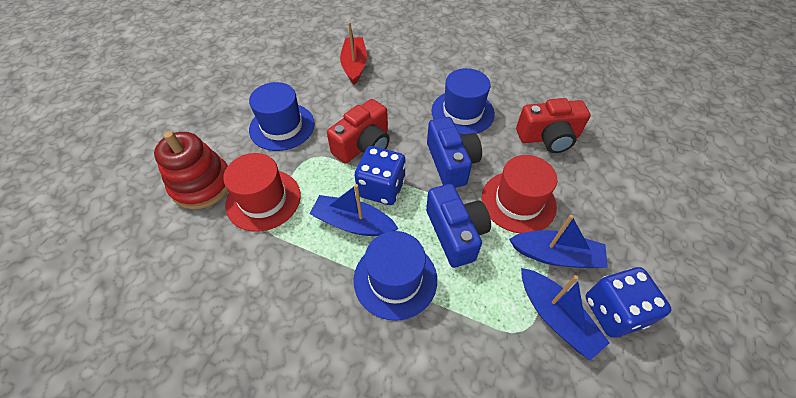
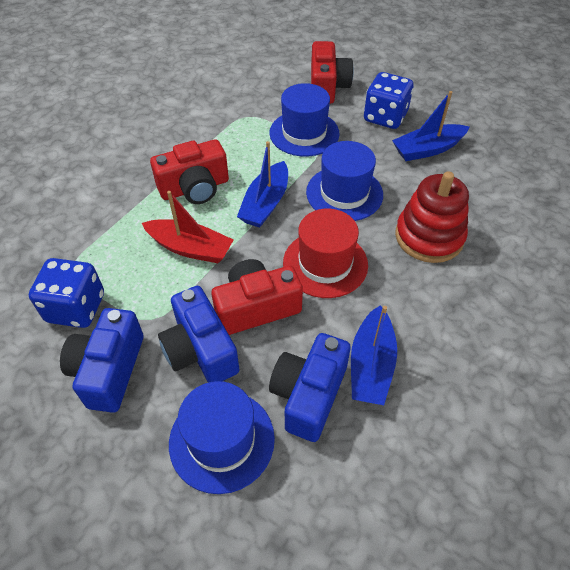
blue camera: [426,184,491,268] [427,117,482,188] = 2 -> [60,308,143,413] [158,286,240,383] [269,333,351,442] = 3
red camera: [327,99,390,163] [516,98,591,153] = 2 -> [150,139,229,204] [211,259,303,335] [311,41,354,104] = 3
red hat: [223,153,301,232] [481,155,557,233] = 2 -> [283,209,368,298] = 1

